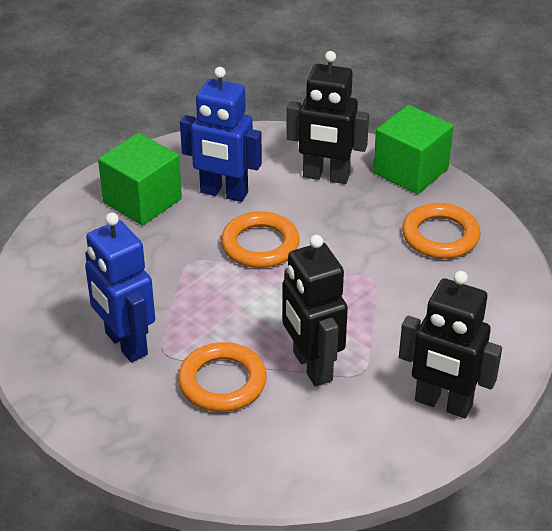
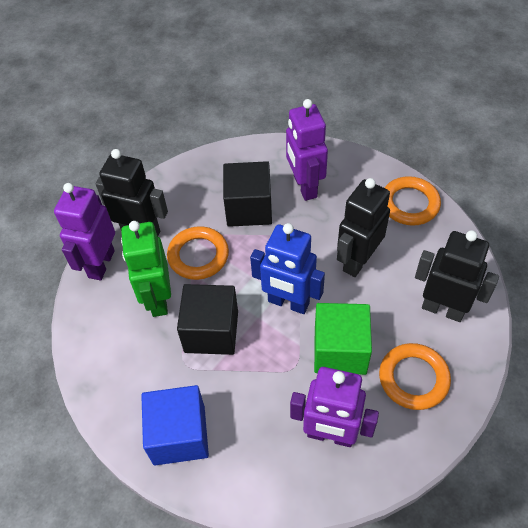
black cube: none = 0 -> [177,284,238,355] [223,161,272,227] = 2
blue cube: none = 0 -> [141,385,209,465] = 1
blue robot: [85,213,155,362] [180,67,262,202] = 2 -> [250,223,325,314] = 1
green cube: [98,133,182,226] [373,105,454,194] = 2 -> [314,303,372,375] = 1
green robot: none = 0 -> [121,221,171,317] = 1
purple robot: none = 0 -> [54,183,115,280] [286,99,328,201] [290,367,379,447] = 3

